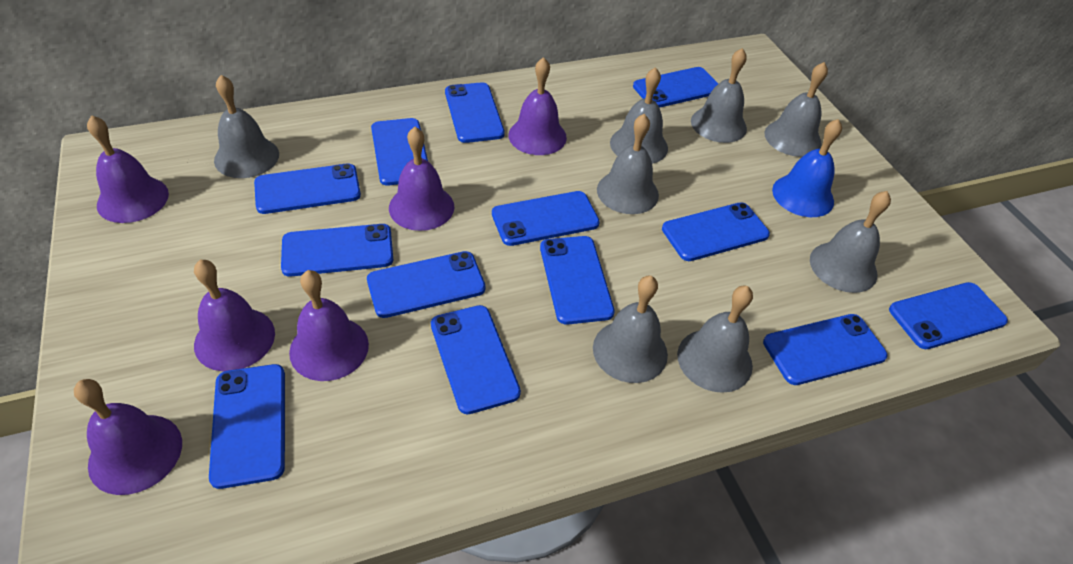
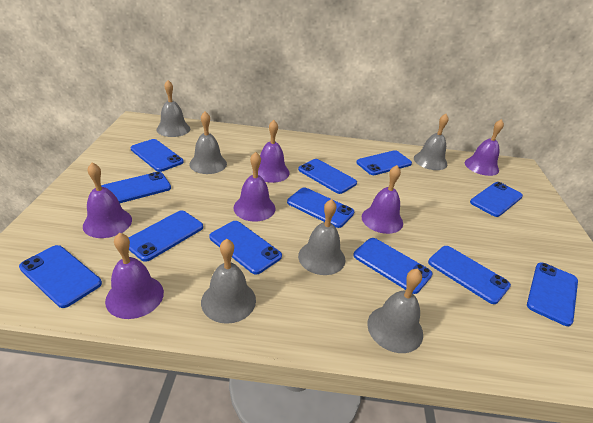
blue bell: [772,119,842,217] = 1 -> none = 0
blue phone: [209,364,285,489] [254,163,361,214] [281,224,393,277] [367,251,486,318] [371,118,428,186] [431,305,521,414] [445,82,505,143] [492,191,600,246] [540,236,615,325] [633,67,718,108] [662,202,770,261] [763,314,888,385] [889,282,1008,349] = 13 -> [19,245,102,308] [101,172,171,203] [129,210,203,262] [131,139,184,172] [209,221,282,275] [287,187,354,228] [298,159,357,194] [353,238,433,294] [356,150,412,175] [428,246,511,304] [470,182,523,217] [527,263,578,326] = 12
grey bell: [214,75,279,178] [593,276,668,383] [597,114,659,214] [610,67,668,164] [677,286,753,393] [691,48,747,143] [764,62,828,157] [810,191,891,293] = 8 -> [156,80,190,137] [189,111,227,174] [201,239,256,324] [298,199,345,275] [367,269,423,353] [414,114,449,170] = 6

